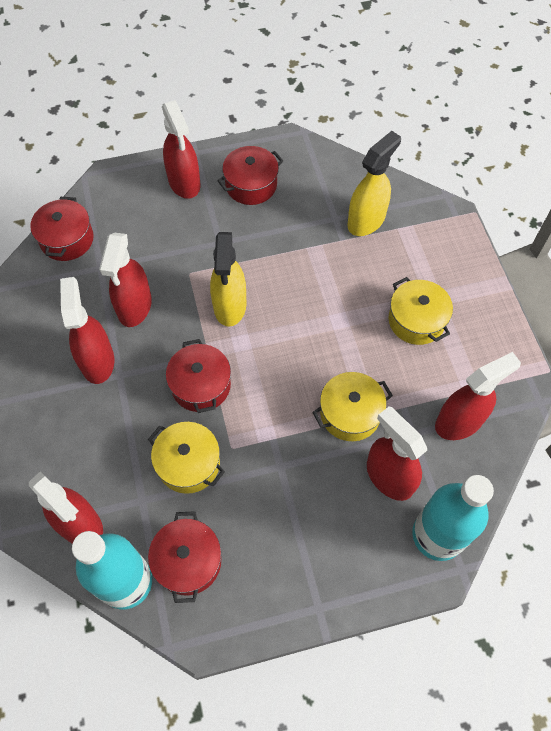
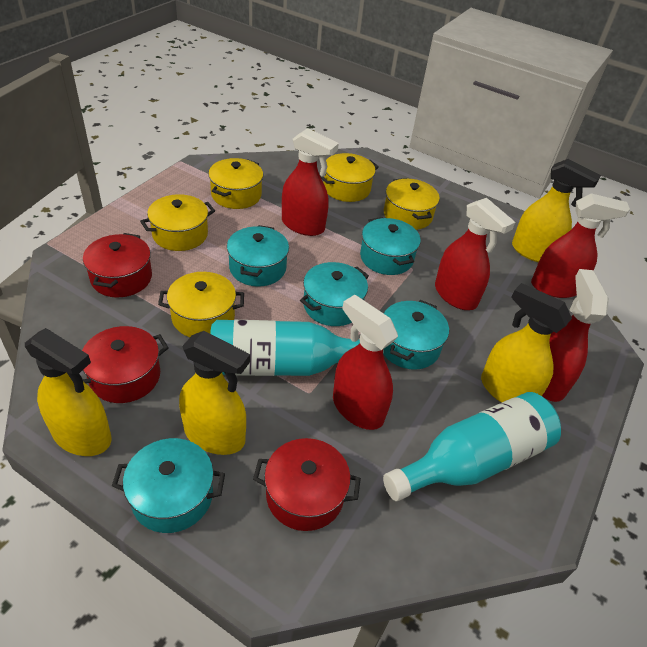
red pot: [30,197,94,261] [148,511,221,603] [166,339,231,413] [217,146,283,205] = 4 -> [82,326,169,403] [83,233,152,298] [253,438,361,531] = 3
red spray bottle: [29,471,103,544] [60,277,114,384] [99,233,152,327] [162,100,200,199] [367,406,427,501] [435,352,521,440] = 6 -> [282,128,339,236] [333,295,398,430] [435,198,515,310] [531,193,630,298] [542,269,609,402] = 5
turquoise pot: none = 0 -> [112,438,225,533] [227,225,289,287] [300,262,369,326] [360,217,420,275] [383,300,449,370] = 5
yellow pot: [148,422,225,494] [312,372,393,441] [388,277,453,345] = 3 -> [140,194,215,251] [158,272,244,337] [208,158,263,209] [319,153,379,202] [384,178,440,230] = 5
yellow spray bottle: [210,232,247,326] [347,131,401,236] = 2 -> [25,328,112,456] [179,331,250,455] [481,283,572,403] [512,159,601,262] = 4

